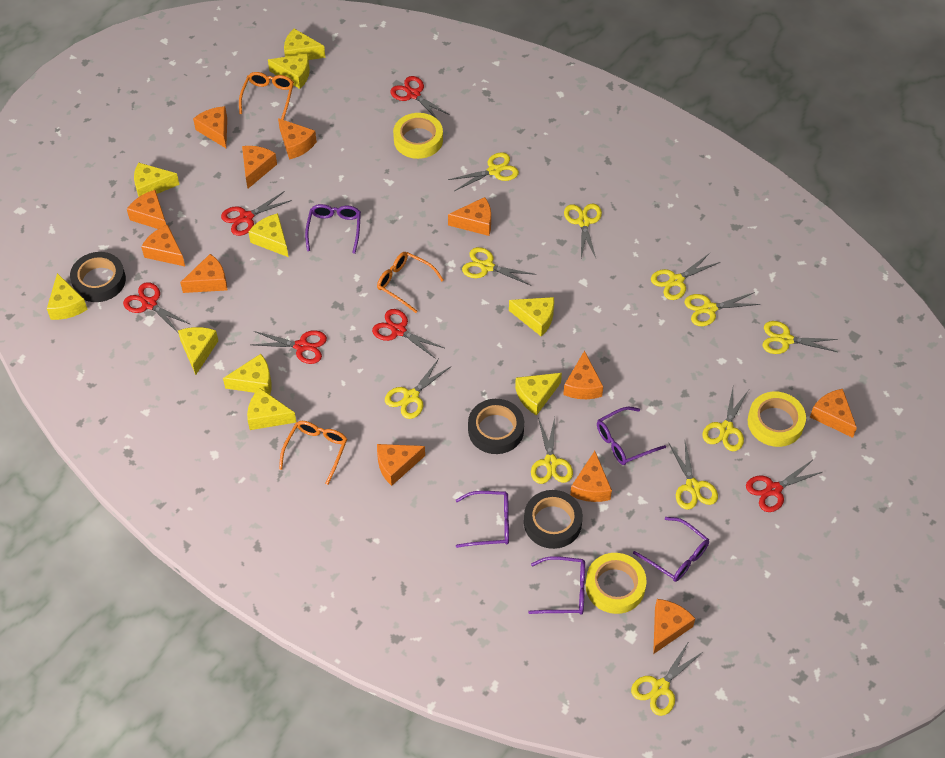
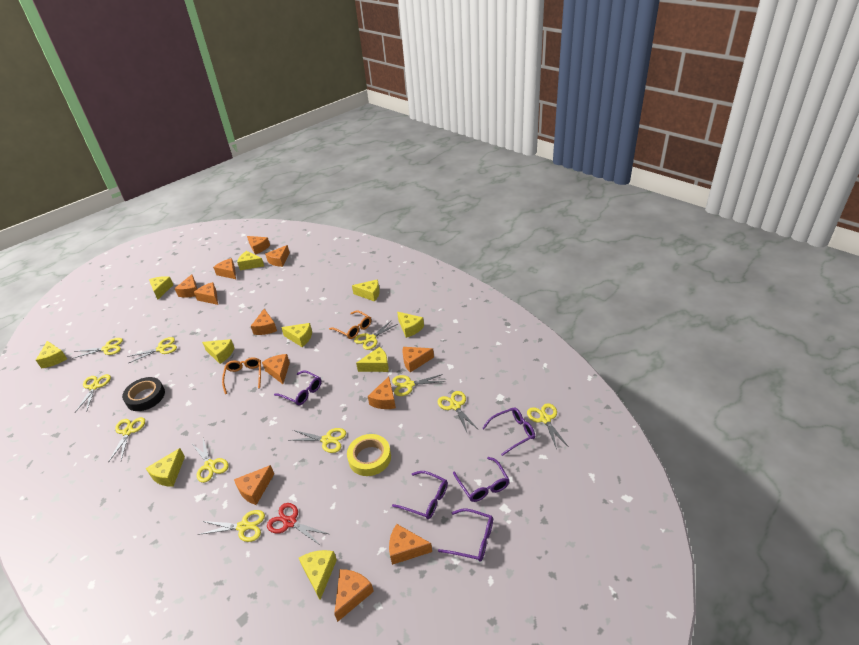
black tape: [70,252,126,302] [468,399,524,454] [524,490,583,549] = 3 -> [122,377,165,411] = 1
orange glasses: [239,72,294,120] [279,421,347,485] [377,252,444,313] = 3 -> [222,357,261,394] [329,310,371,339] = 2
red scissors: [123,282,191,334] [221,191,292,236] [251,330,327,364] [372,309,444,359] [390,76,450,121] [746,460,822,512] = 6 -> [267,503,328,546] = 1
yellow tape: [393,113,443,159] [586,553,647,614] [748,391,806,447] = 3 -> [347,434,391,476] = 1

